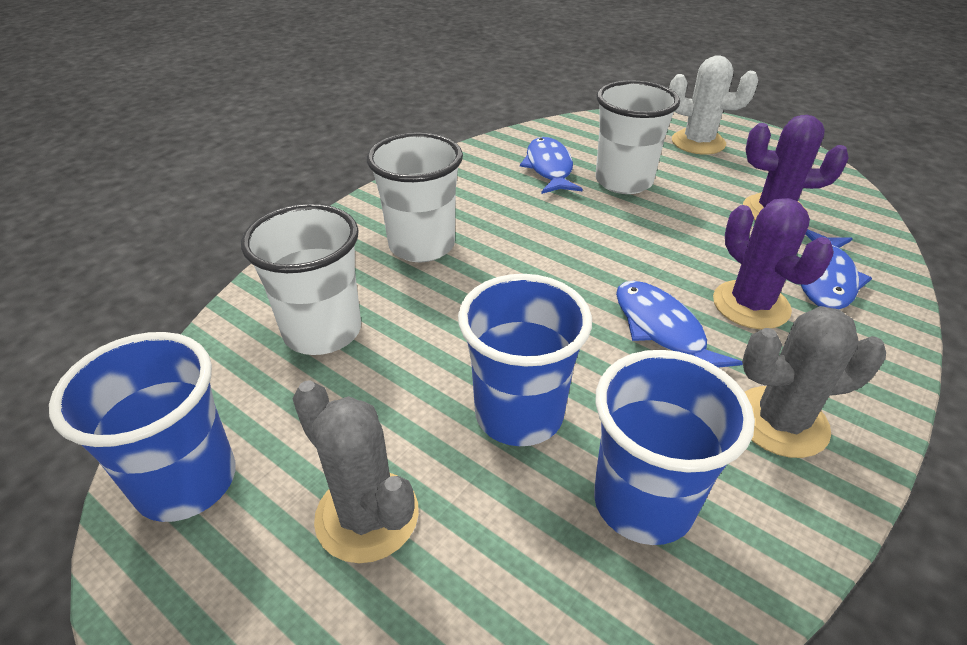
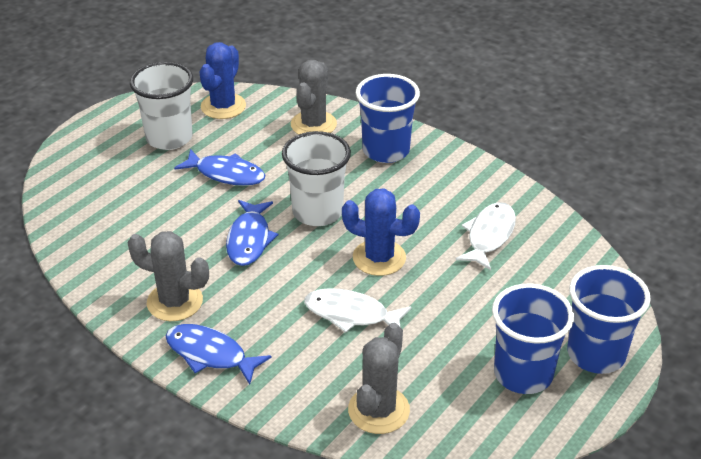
blue cactus: none = 0 -> [199,42,246,119] [342,189,420,276] = 2
grey cactus: [292,380,419,563] [742,306,886,458] = 2 -> [127,231,209,321] [291,60,337,134] [348,323,410,434] = 3
purple cactus: [713,198,834,329] [743,115,849,221] = 2 -> none = 0
white cactus: [669,56,758,154] = 1 -> none = 0
white cup: [241,204,361,355] [367,133,463,262] [595,80,680,194] = 3 -> [130,62,193,150] [282,131,351,226] = 2
white fish: none = 0 -> [304,288,411,333] [456,202,516,270] = 2

